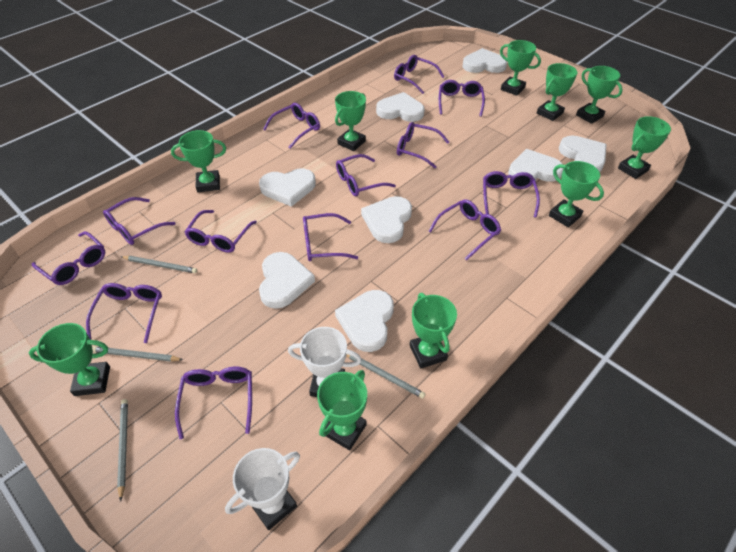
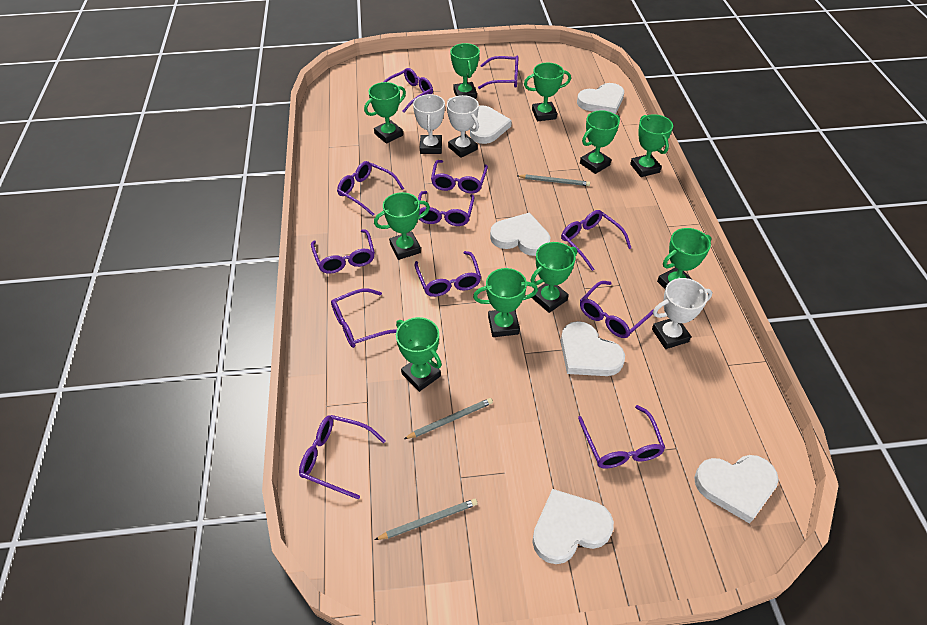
grey pencil: [92,346,183,362] [117,399,128,502] [120,256,197,273] [346,354,425,399] = 4 -> [375,499,477,540] [404,398,493,439] [517,174,590,186] = 3
purple glasses: [32,231,105,285] [86,283,162,343] [103,197,175,245] [175,367,252,439] [185,210,257,253] [263,103,320,149] [303,213,358,261] [336,154,396,196] [394,55,444,94] [397,122,449,168] [429,199,501,260] [439,80,485,117] [483,171,540,218] = 13 -> [299,415,386,500] [311,229,375,274] [331,288,397,348] [337,161,404,216] [384,68,433,113] [414,251,481,297] [418,191,474,226] [431,160,488,193] [478,56,519,89] [561,210,631,271] [578,405,665,468] [580,281,654,338] = 12
white heart: [259,168,316,207] [259,252,315,309] [335,290,394,352] [361,196,412,243] [376,92,425,122] [462,48,507,73] [508,149,563,182] [559,135,607,172] = 8 -> [470,105,512,144] [490,212,550,256] [532,489,614,564] [561,321,625,376] [577,83,624,114] [694,455,779,524] = 6
white trophy: [225,448,300,530] [288,327,362,397] = 2 -> [413,94,445,154] [447,95,479,158] [652,278,712,349] = 3

